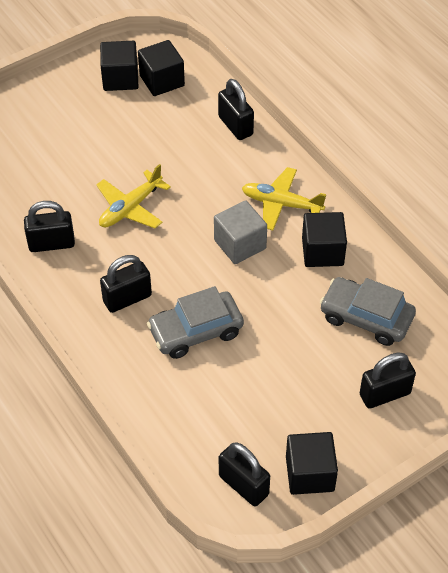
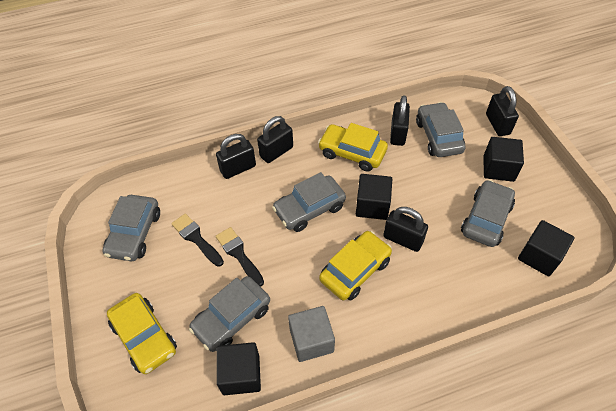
black brush: none = 0 -> [171,213,224,267] [216,227,264,287] = 2
grey car: [147,286,244,359] [320,277,416,346] = 2 -> [102,195,160,261] [189,276,270,352] [272,172,346,232] [416,102,465,157] [461,180,515,247] = 5
yellow car: none = 0 -> [107,293,177,374] [318,123,388,172] [319,231,392,300] = 3
yellow plane: [96,164,171,228] [242,167,326,230] = 2 -> none = 0

